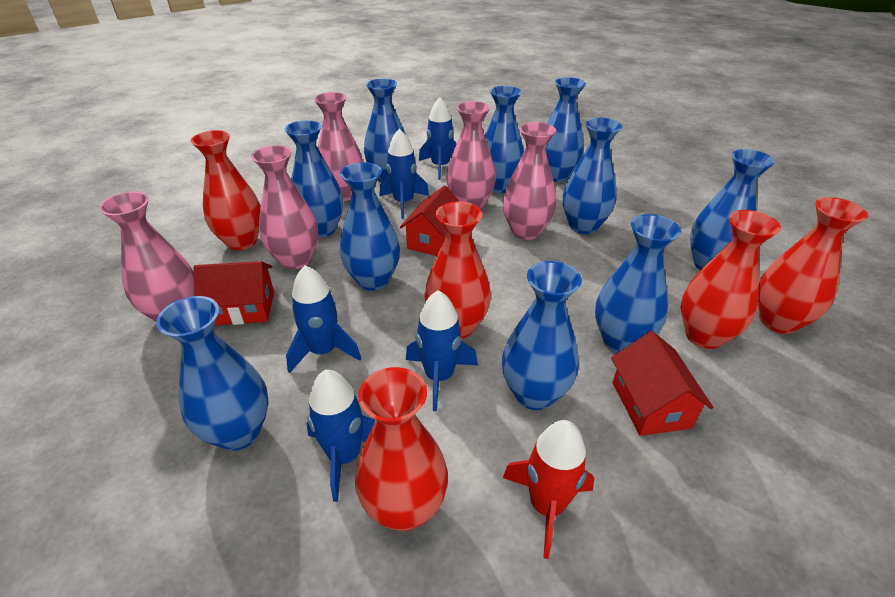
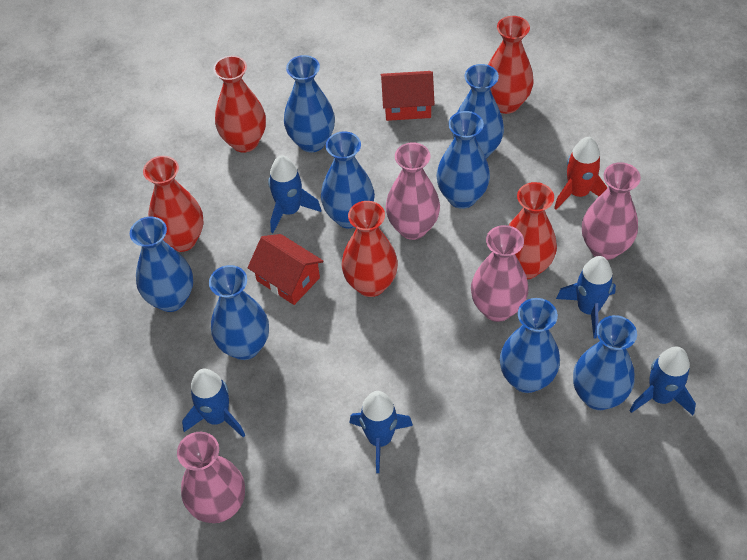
blue vase: [156,296,269,451] [285,120,343,238] [340,162,400,291] [364,78,406,182] [485,86,524,193] [502,261,582,410] [546,77,586,182] [563,118,622,234] [595,214,681,353] [690,149,775,270] = 10 -> [130,217,193,312] [209,265,269,360] [284,55,335,152] [321,131,375,229] [437,111,490,209] [453,64,504,159] [500,298,560,393] [573,315,637,410] = 8
pink vase: [99,191,194,322] [251,145,318,270] [314,92,363,201] [446,101,496,210] [503,122,556,240] = 5 -> [177,432,245,523] [386,142,440,240] [471,225,529,322] [582,162,641,260] = 4
red house: [194,261,274,325] [400,185,460,256] [611,331,714,436] = 3 -> [248,234,324,305] [381,71,435,121] = 2

